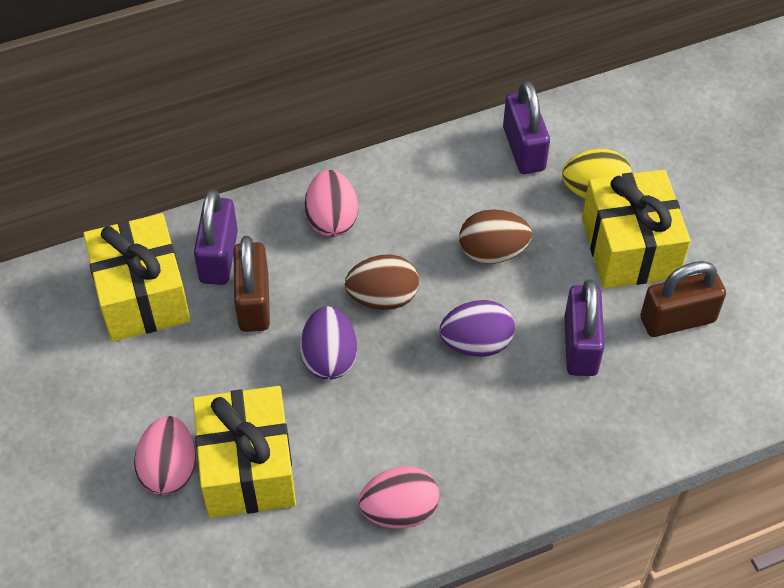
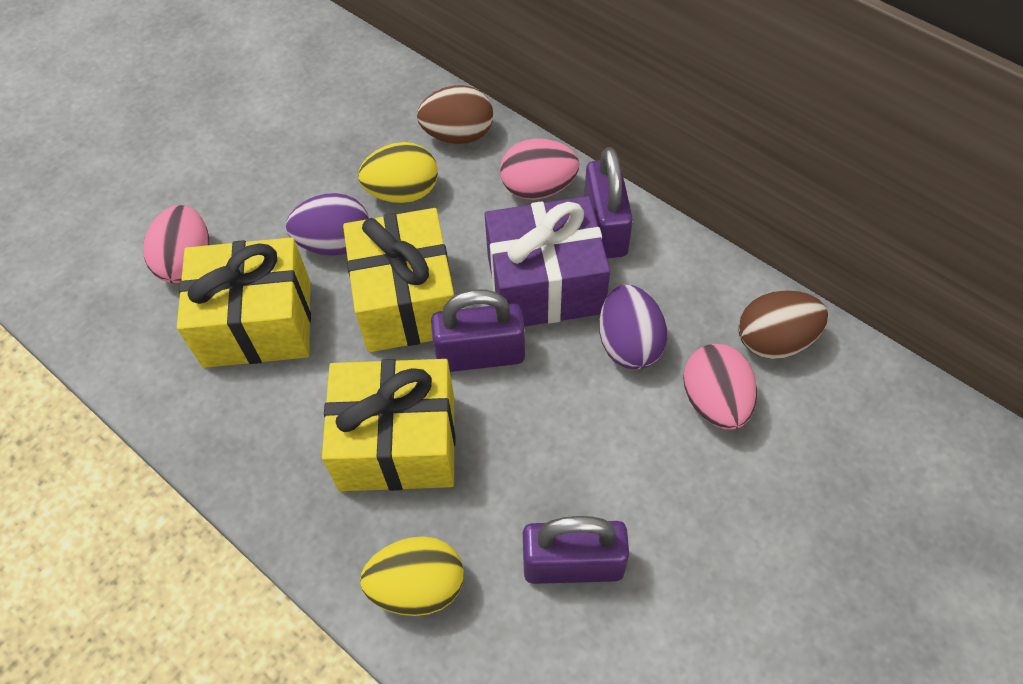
brown padlock: [233,236,270,332] [640,261,726,337] = 2 -> none = 0
purple gift: none = 0 -> [485,196,610,327] = 1
yellow egg: [562,149,632,198] = 1 -> [358,142,438,203] [360,536,464,616] = 2

